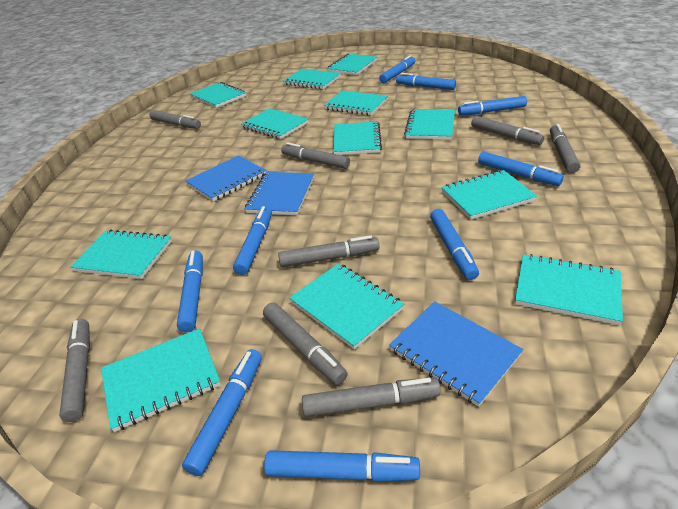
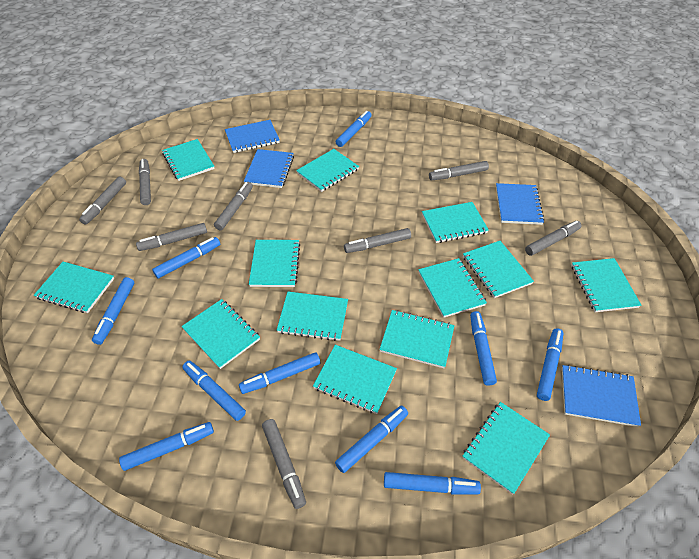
blue marker: [177,251,203,332] [182,349,262,476] [233,206,272,275] [264,450,420,482] [379,55,415,83] [396,73,456,90] [430,209,479,280] [458,96,527,115] [478,152,564,186] = 9 -> [92,277,134,345] [119,422,214,471] [152,237,220,278] [182,361,246,421] [239,352,320,394] [335,406,408,473] [336,111,372,147] [384,472,481,495] [470,311,497,386] [537,328,563,401] = 10
blue notebook: [185,155,267,202] [245,172,314,215] [389,301,523,407] = 3 -> [225,120,280,153] [244,149,294,188] [496,183,545,225] [562,365,641,427] = 4
turquoise notebook: [71,230,172,279] [101,328,221,432] [190,82,246,108] [241,108,309,139] [284,69,341,89] [289,263,404,349] [324,90,388,115] [327,54,377,75] [333,121,382,155] [404,109,455,140] [441,170,537,220] [515,254,623,325] = 12 -> [34,262,114,313] [162,139,215,181] [181,299,260,369] [249,240,300,287] [277,292,348,341] [296,149,359,192] [313,345,397,414] [380,310,455,368] [418,258,487,318] [422,202,489,243] [462,402,550,495] [463,241,534,298] [571,258,641,312] = 13

